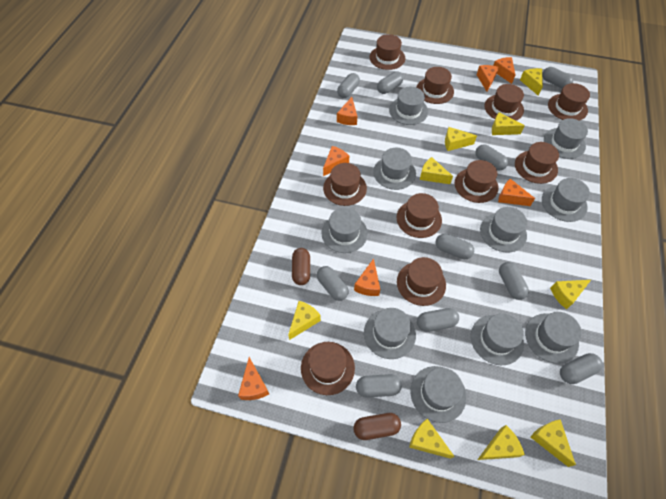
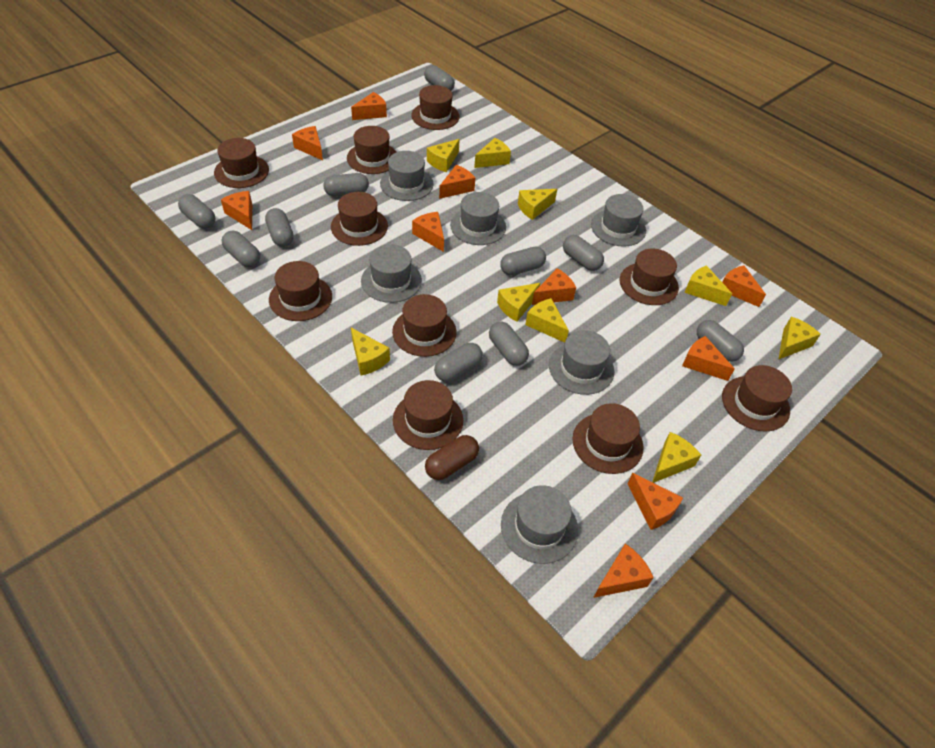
brown capsule: [292,248,310,285] [354,413,401,440] = 2 -> [425,435,479,480] = 1
grey hat: [321,207,368,253] [364,308,416,359] [373,148,416,190] [389,87,428,125] [410,366,467,423] [471,313,524,365] [480,207,527,253] [525,312,581,364] [542,178,590,222] [544,118,588,159] = 10 -> [361,244,422,303] [380,151,434,201] [450,192,506,245] [501,485,578,564] [549,330,614,395] [591,194,646,247] = 6
orange cheese: [238,357,269,400] [323,146,349,176] [337,97,357,125] [354,258,380,296] [477,65,499,92] [493,57,515,84] [498,179,535,206] = 7 -> [221,191,252,230] [292,126,323,160] [351,92,387,120] [412,212,444,252] [439,165,475,199] [532,268,576,305] [593,544,654,598] [627,473,683,530] [682,336,735,381] [722,265,766,307] = 10

